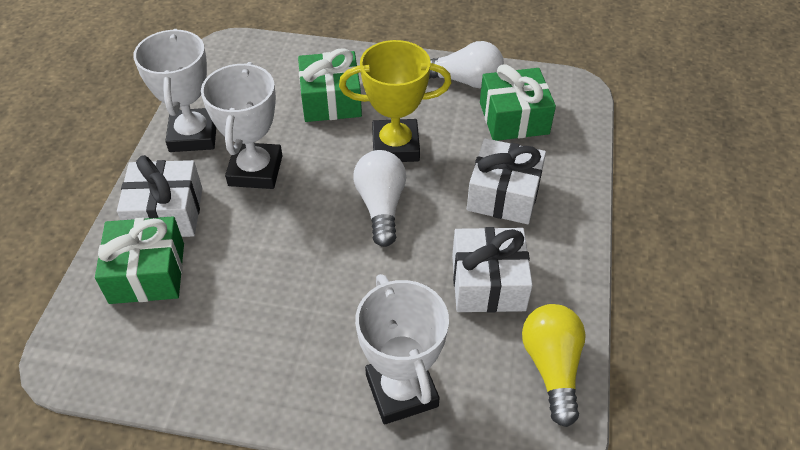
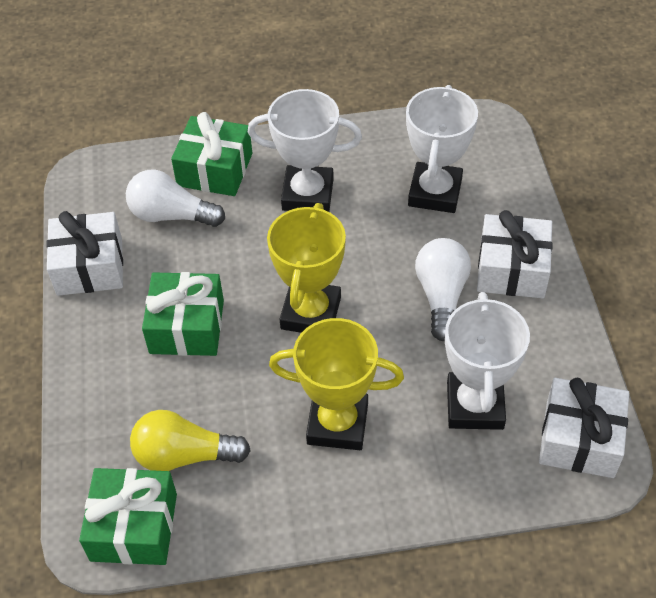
yellow trophy: [339,40,452,162] = 1 -> [267,203,346,333] [269,318,404,450] = 2

